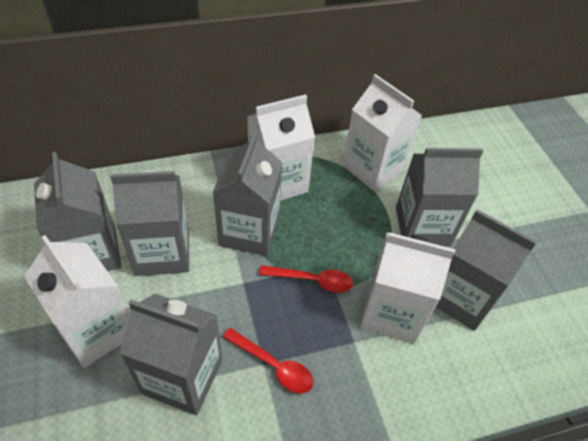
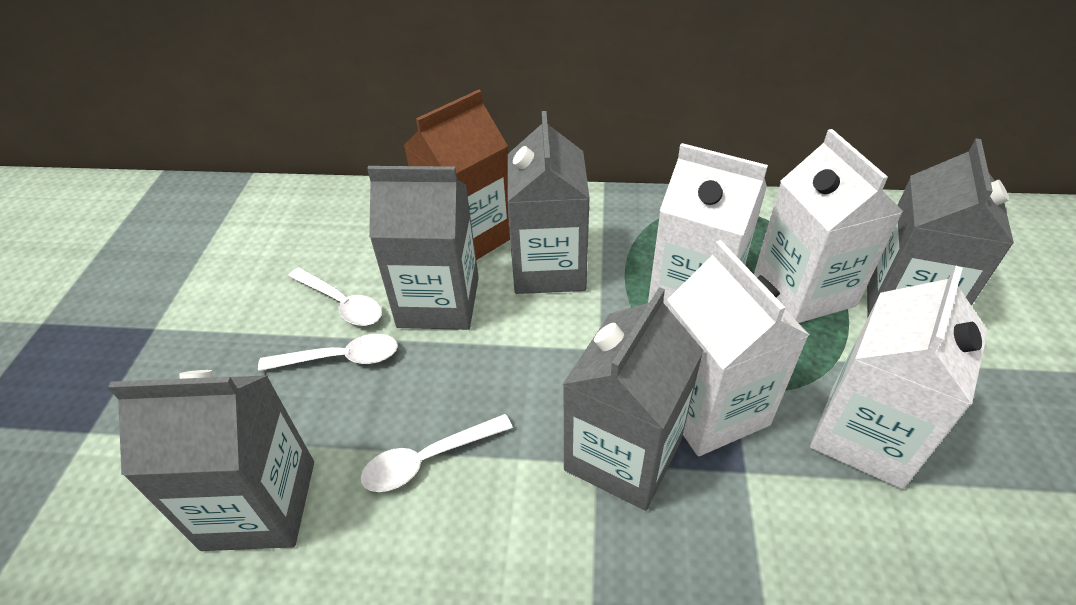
brown carton: none = 0 -> [403,90,510,260] = 1
grey carton: [34,152,121,271] [110,171,189,276] [120,294,223,415] [213,132,282,256] [396,148,483,246] [436,209,537,331] = 6 -> [108,370,314,551] [367,166,479,330] [507,111,590,294] [563,287,704,511] [867,138,1014,317] = 5
red spoon: [223,328,313,393] [259,265,353,293] = 2 -> none = 0
white spoon: none = 0 -> [258,334,398,371] [288,267,382,326] [361,414,513,492] = 3

